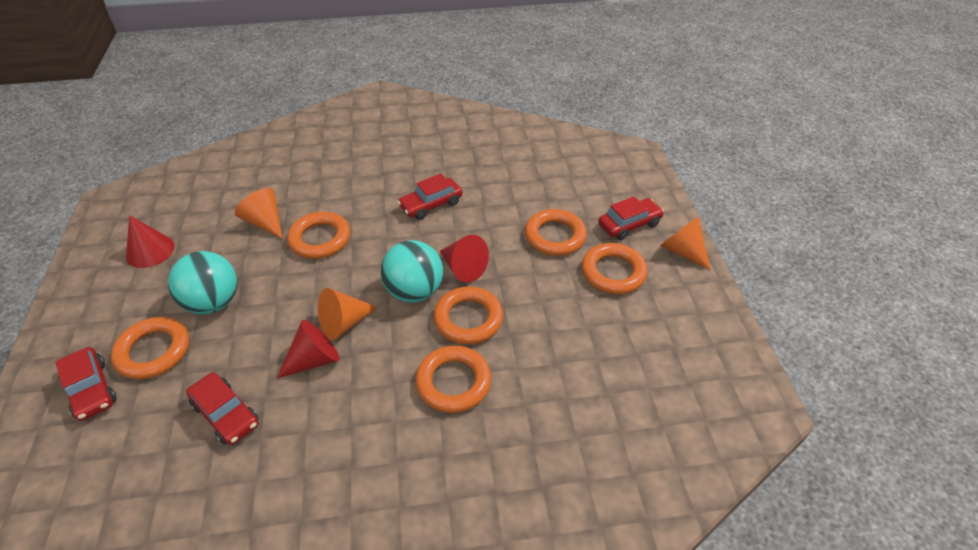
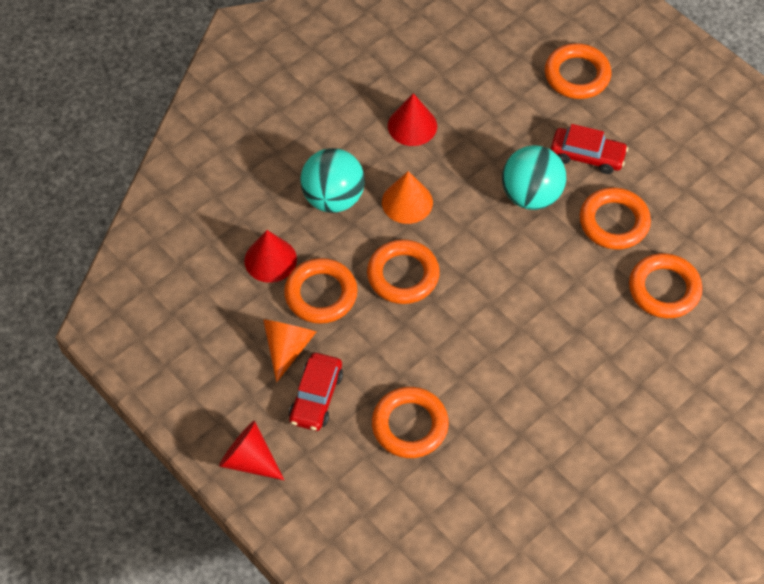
orange cone: [235,188,283,239] [318,288,378,340] [660,217,711,270] = 3 -> [263,319,316,382] [382,171,433,224] = 2
red car: [55,347,117,421] [186,372,258,445] [398,173,462,220] [598,196,664,240] = 4 -> [289,353,343,431] [550,124,628,174] = 2

